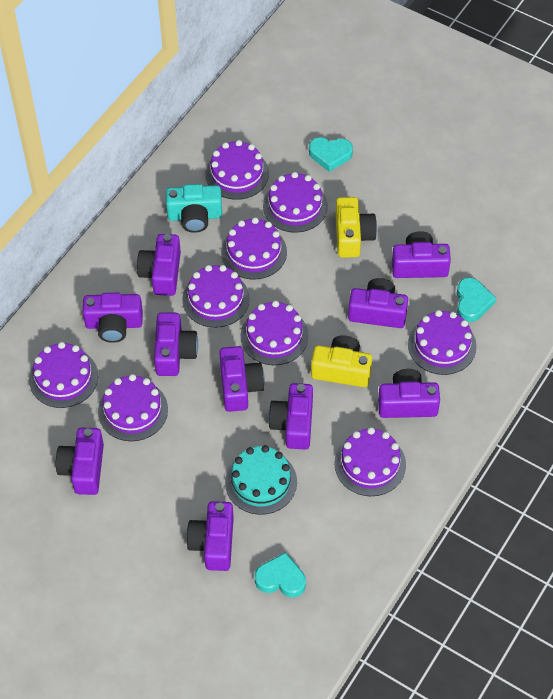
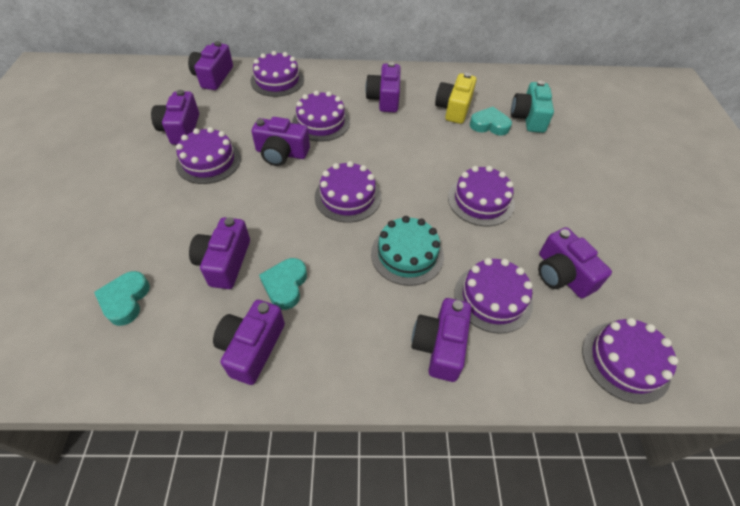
purple cake: [29,342,98,408] [98,374,168,441] [182,265,250,328] [205,140,269,200] [221,217,287,280] [241,301,309,365] [263,172,328,233] [334,427,406,496] [408,310,477,375] = 9 -> [176,127,241,184] [251,51,304,97] [292,91,350,142] [315,161,381,223] [448,166,515,226] [454,258,533,334] [582,318,679,404] = 7
purple camera: [56,428,104,495] [83,293,143,343] [137,234,181,296] [154,312,198,376] [186,501,234,571] [219,346,265,412] [268,383,313,450] [348,278,408,328] [378,369,440,418] [392,231,451,278] = 10 -> [151,90,199,145] [188,41,233,90] [189,217,250,289] [213,300,285,385] [252,117,310,166] [365,62,401,112] [411,298,472,382] [538,227,612,298] = 8
yellow camera: [311,335,372,387] [336,197,377,258] = 2 -> [435,73,476,124] = 1

